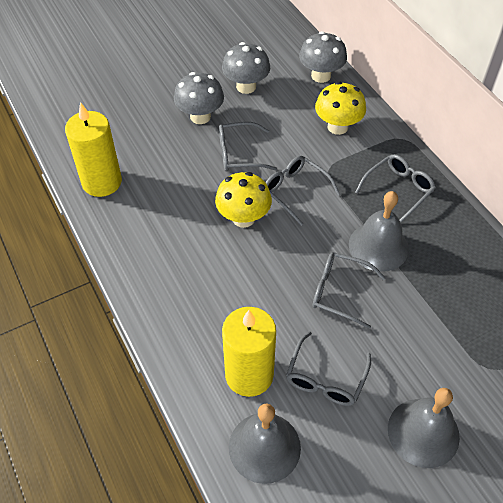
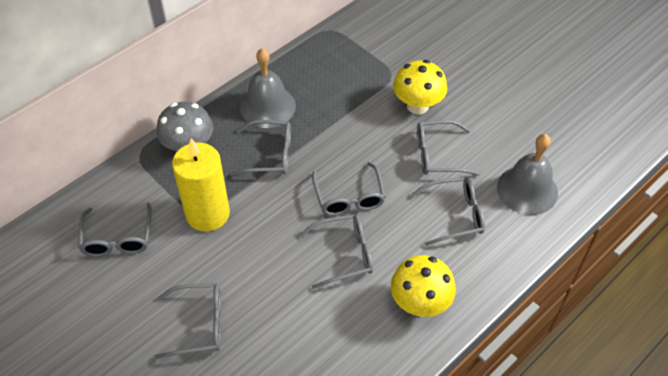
grey bell: [229,403,301,484] [349,191,409,272] [388,388,460,468] = 3 -> [240,48,296,128] [497,134,558,215] = 2
grey glasses: [219,122,277,172] [266,156,340,226] [286,331,371,406] [313,252,386,329] [355,154,436,223] = 5 -> [78,202,151,257] [154,283,221,359] [230,120,291,176] [299,214,373,289] [312,162,386,216] [410,177,485,246] [417,120,480,176] = 7
grey mushroom: [174,72,224,124] [222,42,270,94] [299,31,347,83] = 3 -> [156,102,213,151] = 1
yellow candle: [65,102,122,197] [222,307,276,397] = 2 -> [172,139,230,232] = 1

